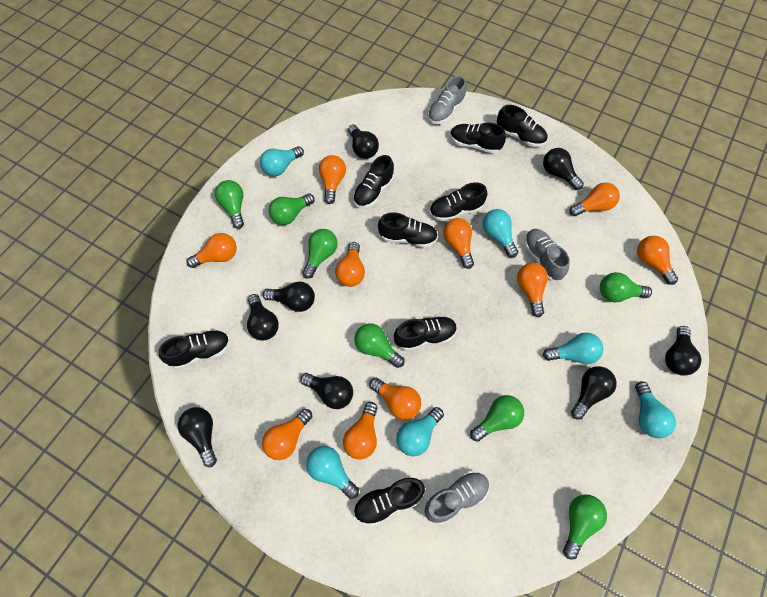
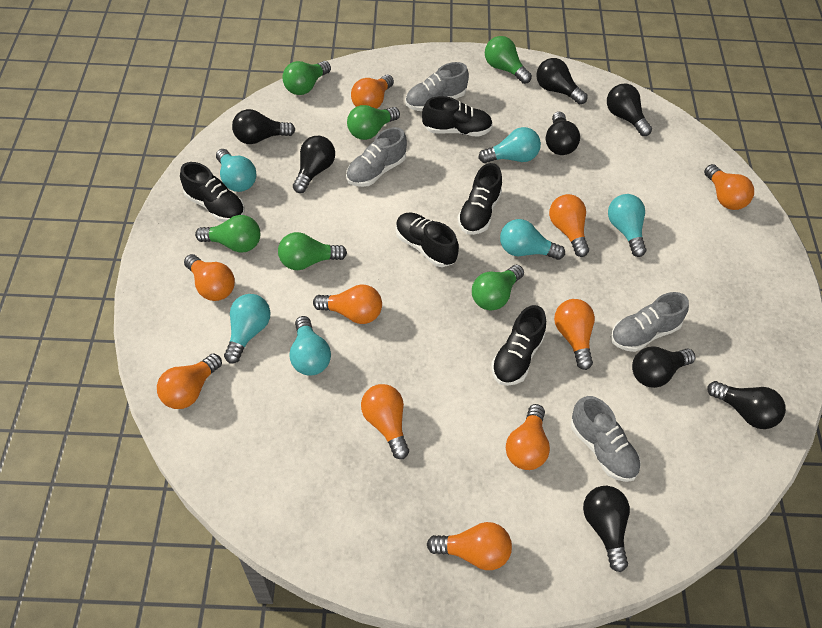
black shoe: [159,329,230,369] [353,155,394,208] [354,478,425,526] [378,212,438,248] [394,316,457,351] [429,183,487,222] [450,123,506,154] [497,105,547,147] = 8 -> [180,162,245,222] [395,212,459,267] [422,96,493,137] [457,163,502,235] [491,305,546,386] = 5
green light bulb: [215,180,244,229] [268,194,315,225] [302,229,338,279] [355,323,404,368] [470,395,524,442] [563,494,607,560] [600,272,652,302] = 7 -> [195,215,260,253] [278,232,347,270] [282,61,331,95] [347,105,400,140] [472,265,524,311] [485,36,532,84] = 6
grey shoe: [425,471,490,524] [428,76,467,124] [524,229,570,280] = 3 -> [346,127,407,187] [405,62,469,111] [571,396,641,482] [611,292,689,352] = 4

